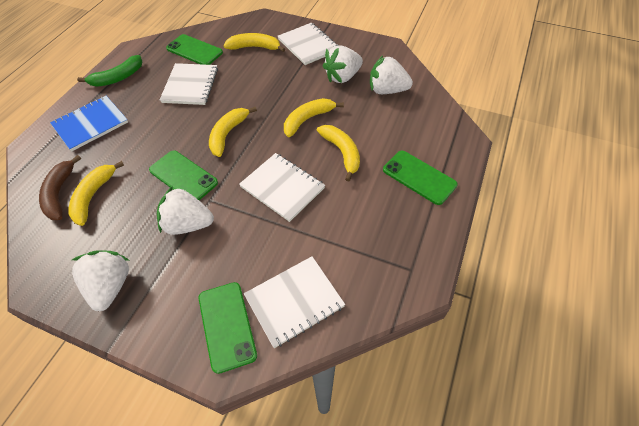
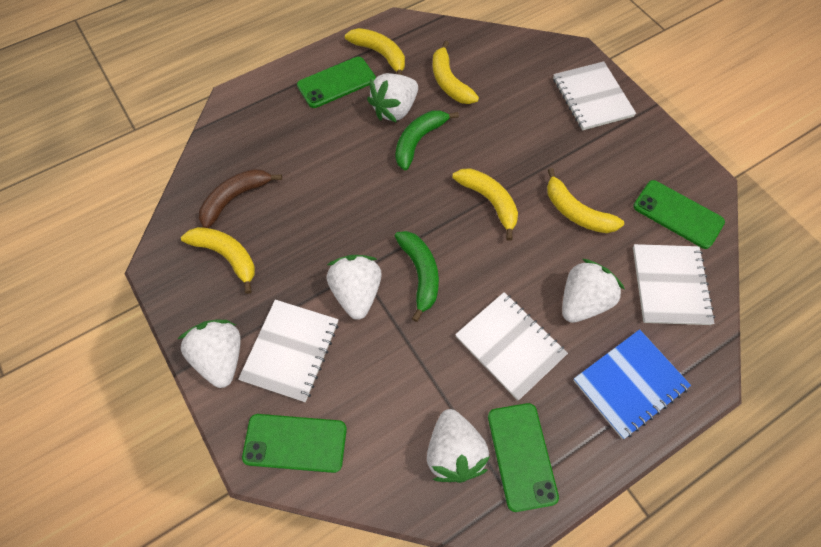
green banana: [77,55,142,87] = 1 -> [395,110,459,170] [395,231,439,322] = 2
white strawberry: [72,250,129,311] [157,186,214,235] [323,46,363,83] [370,56,413,94] = 4 -> [178,320,241,388] [327,255,382,320] [367,73,418,123] [427,409,490,483] [562,259,625,323] = 5

